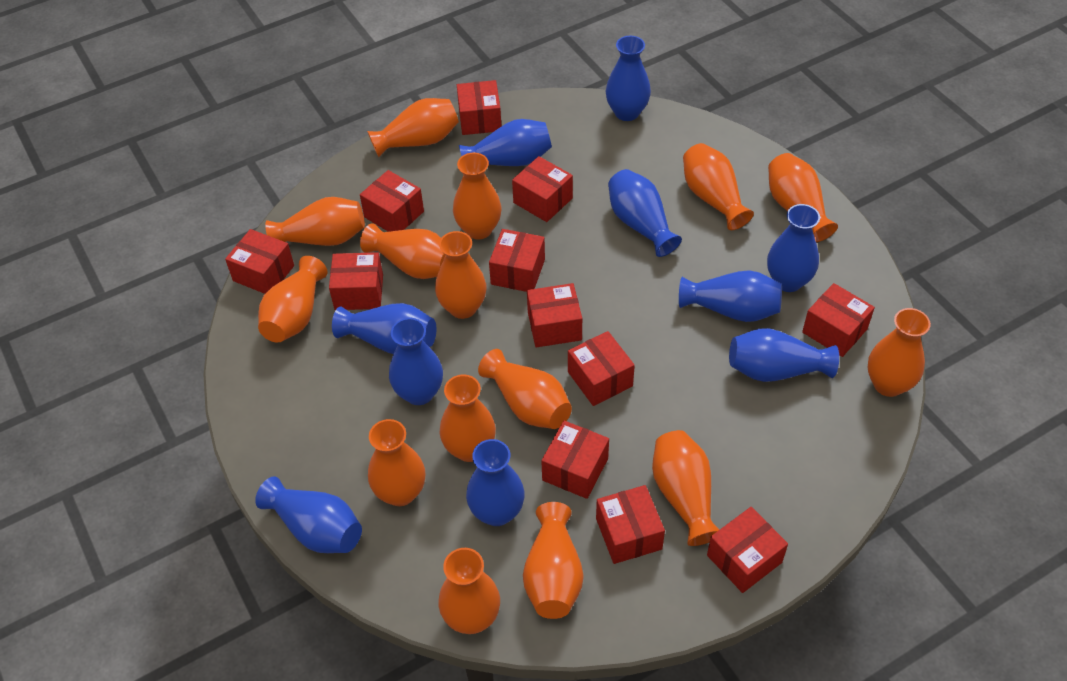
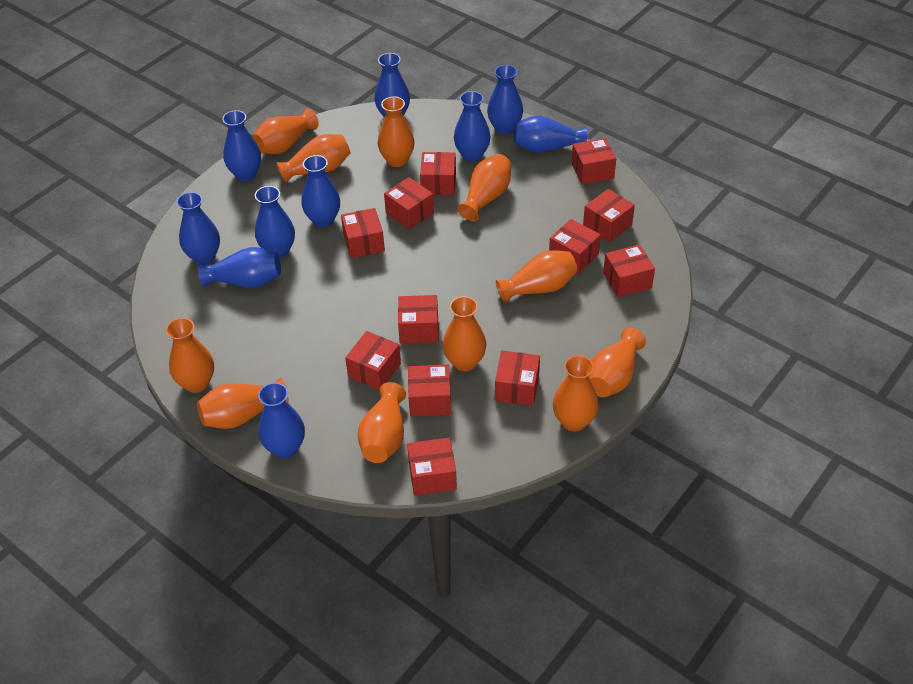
orange vase: [258,256,328,343] [265,197,365,246] [360,223,445,279] [367,98,459,157] [368,419,426,506] [435,231,486,319] [439,548,500,634] [440,375,496,462] [453,153,501,239] [478,349,572,429] [523,502,583,619] [652,430,719,546] [683,143,754,230] [768,153,838,242] [867,308,931,397] = 15 -> [166,318,214,393] [197,378,289,429] [252,108,319,154] [276,134,350,183] [358,382,406,463] [378,96,415,167] [443,296,486,371] [457,154,511,221] [496,250,578,304] [553,355,598,431] [589,328,646,397] = 11

